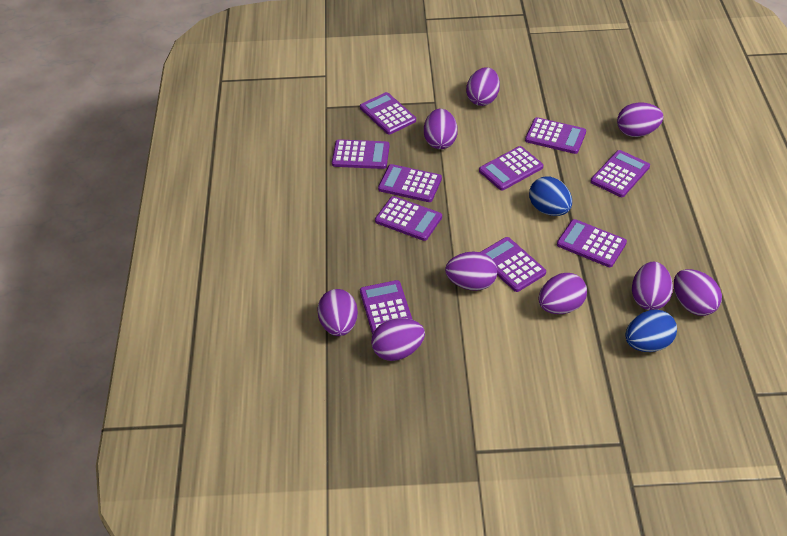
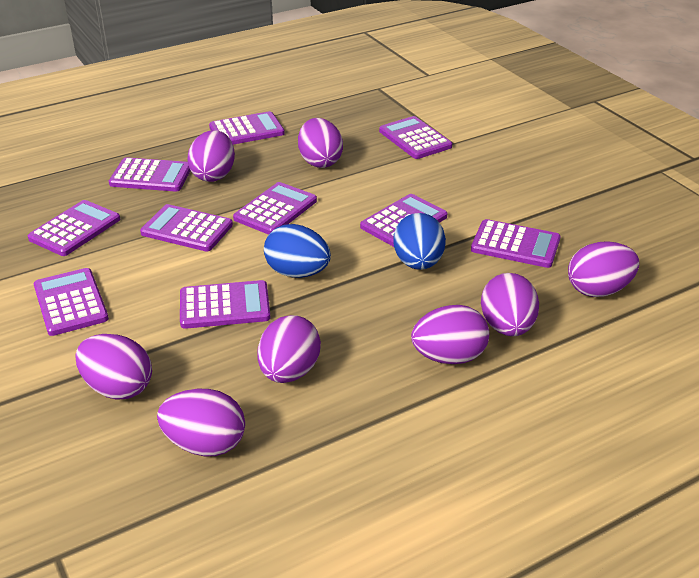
purple egg: [317,289,358,336] [371,318,425,361] [424,108,458,149] [445,252,497,291] [466,67,500,106] [538,273,587,314] [617,103,664,137] [632,262,673,310] [674,269,722,316] = 9 -> [75,334,152,400] [157,389,245,456] [187,130,235,182] [257,315,321,383] [298,118,343,168] [411,305,489,364] [481,273,539,336] [568,241,639,297] = 8

